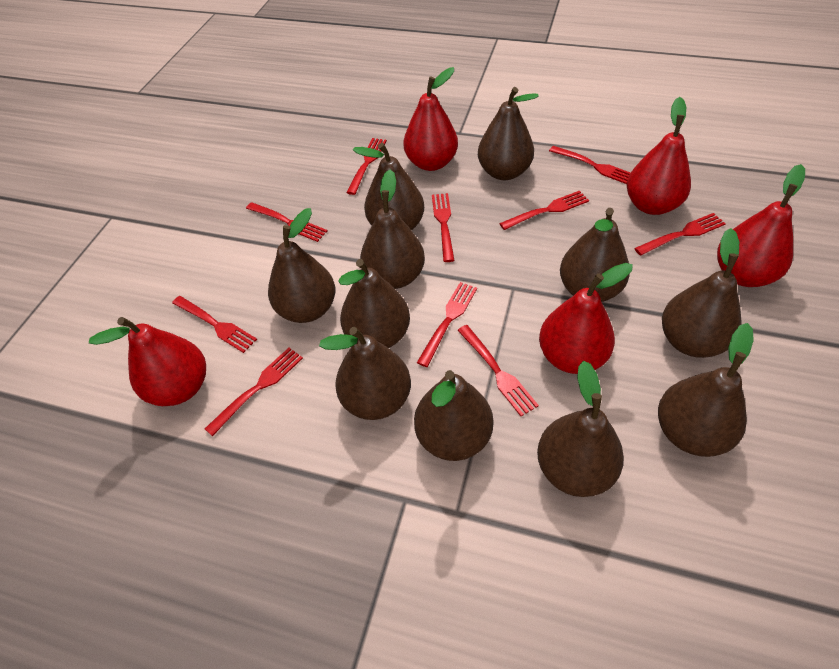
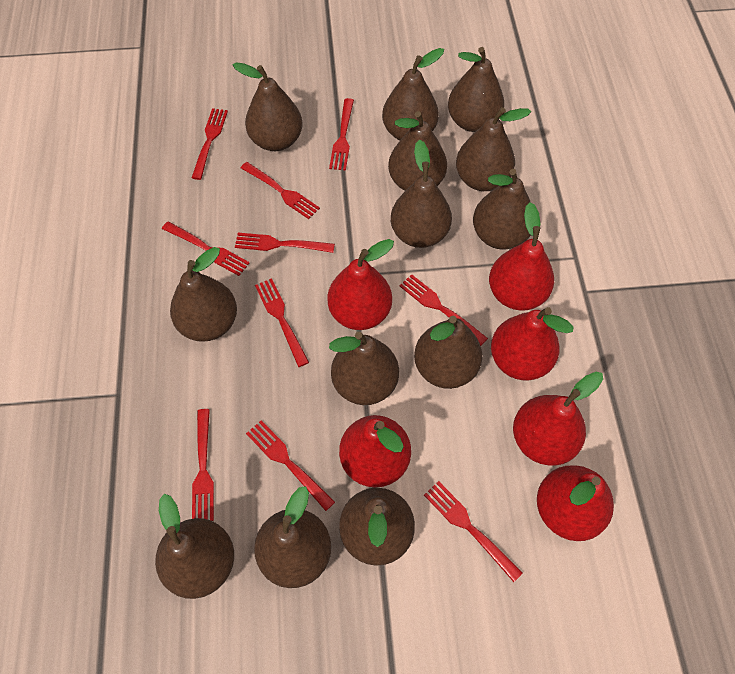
brown pear: [268,208,335,323] [319,327,411,420] [338,259,410,348] [353,143,424,231] [360,170,425,289] [414,370,493,461] [478,87,539,180] [537,361,624,497] [560,208,630,302] [658,323,754,457] [662,228,742,358] = 11 -> [155,494,234,599] [170,247,237,342] [233,62,302,151] [254,486,332,588] [329,332,399,405] [339,488,415,566] [382,48,444,140] [388,111,447,191] [391,140,452,248] [414,316,483,389] [448,47,504,132] [456,107,531,191] [473,169,531,250] = 13
red pear: [89,317,206,406] [404,67,458,171] [539,263,633,374] [627,97,691,215] [717,164,805,287] = 5 -> [327,239,394,330] [339,415,411,487] [489,202,554,310] [491,307,574,380] [513,372,603,465] [537,465,614,541] = 6

